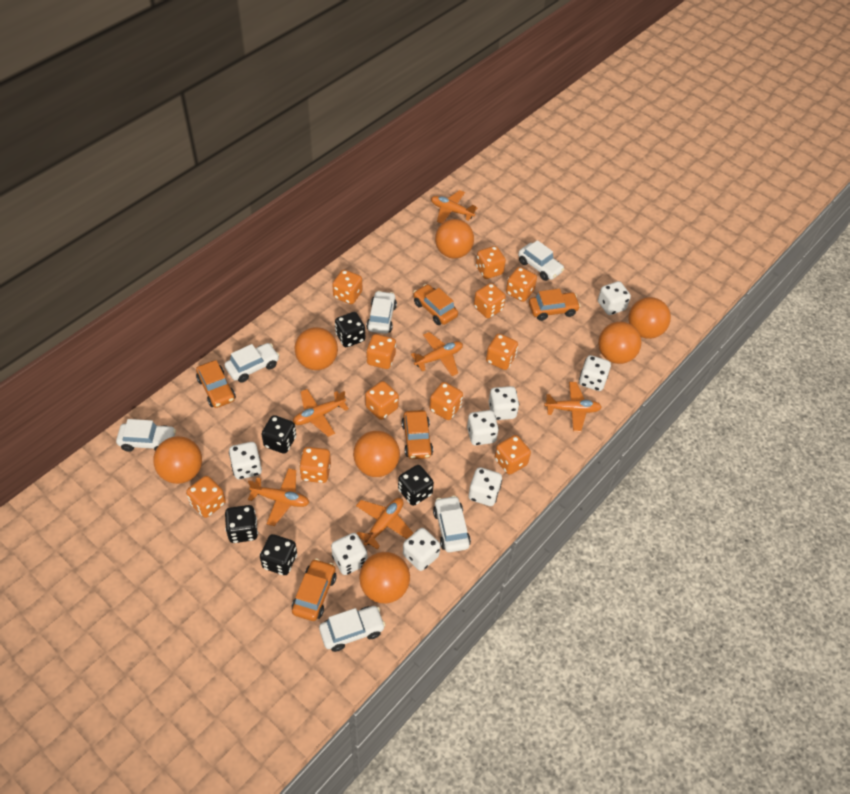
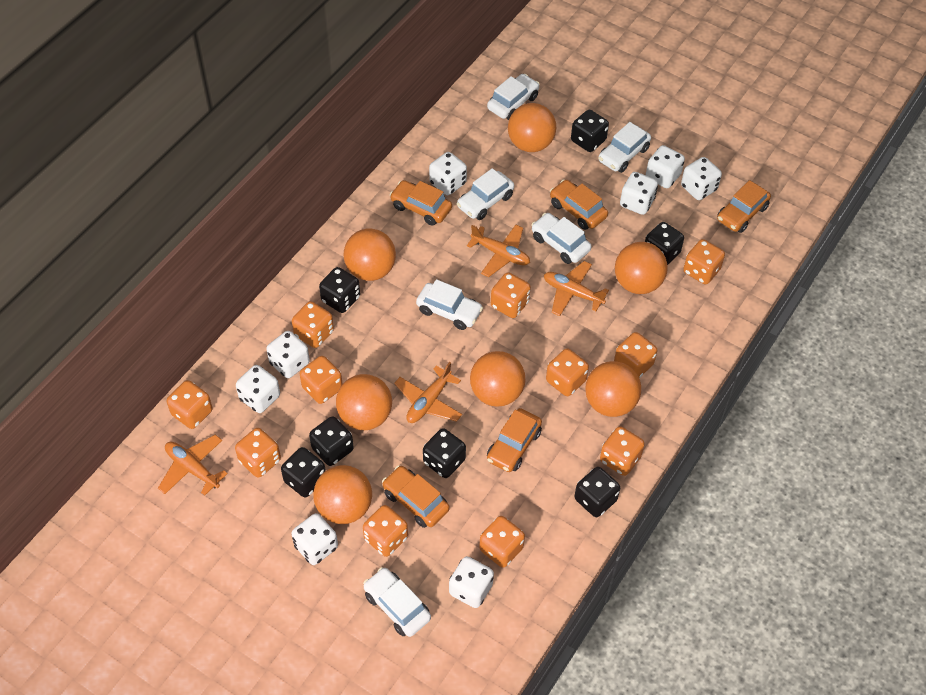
black dice: [225,505,258,543] [260,534,297,575] [261,415,296,454] [335,312,365,347] [398,465,434,506] = 5 -> [281,447,326,498] [309,416,353,466] [319,267,360,313] [423,428,466,478] [571,110,609,152] [574,467,620,517] [645,222,684,265] = 7
orange plane: [248,468,309,526] [293,389,349,437] [356,498,414,549] [411,332,463,376] [431,190,477,224] [544,382,602,432] = 6 -> [158,435,228,496] [394,362,462,423] [467,225,530,277] [544,261,609,316] = 4

